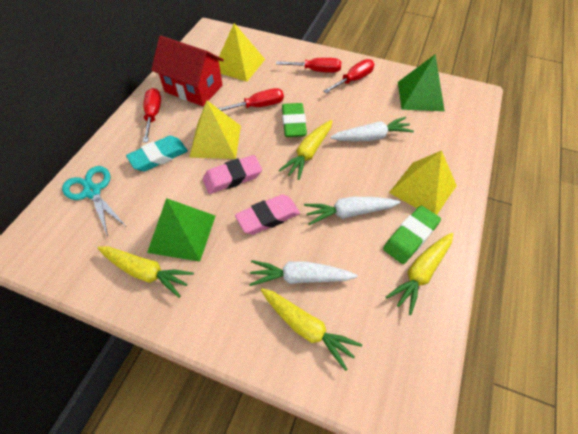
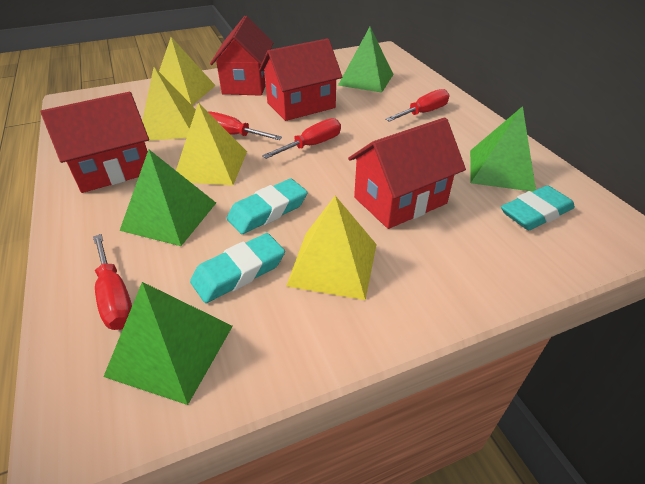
green eraser: [282,103,307,137] [383,205,441,264] = 2 -> none = 0
green pyramid: [147,198,216,262] [398,55,445,111] = 2 -> [103,282,233,405] [119,150,216,246] [338,27,394,93] [470,106,536,192] = 4
pink eraser: [203,155,262,194] [235,194,300,235] = 2 -> none = 0
red house: [151,35,224,106] = 1 -> [41,92,149,193] [210,16,273,96] [259,38,342,121] [348,117,466,229] = 4
turquoise eraser: [126,136,188,171] = 1 -> [190,233,285,303] [227,179,308,234] [501,185,575,230] = 3
turquoise scissors: [62,166,127,237] = 1 -> none = 0
white carrot: [249,260,357,286] [304,197,400,225] [330,117,414,141] = 3 -> none = 0
yellow carrot: [98,247,194,298] [261,288,362,371] [279,120,332,180] [386,233,453,315] = 4 -> none = 0
yellow pyramid: [189,101,241,159] [218,23,265,82] [389,150,457,215] = 3 -> [142,67,196,141] [159,37,216,105] [176,103,247,185] [286,196,377,300] = 4

